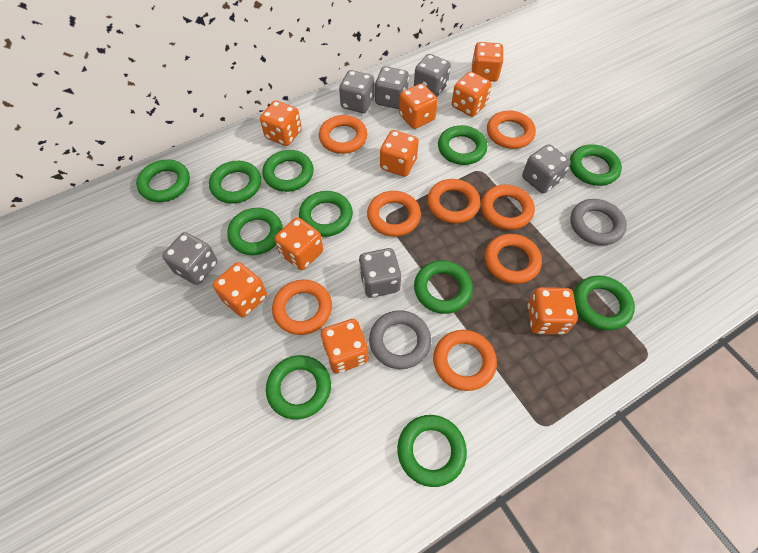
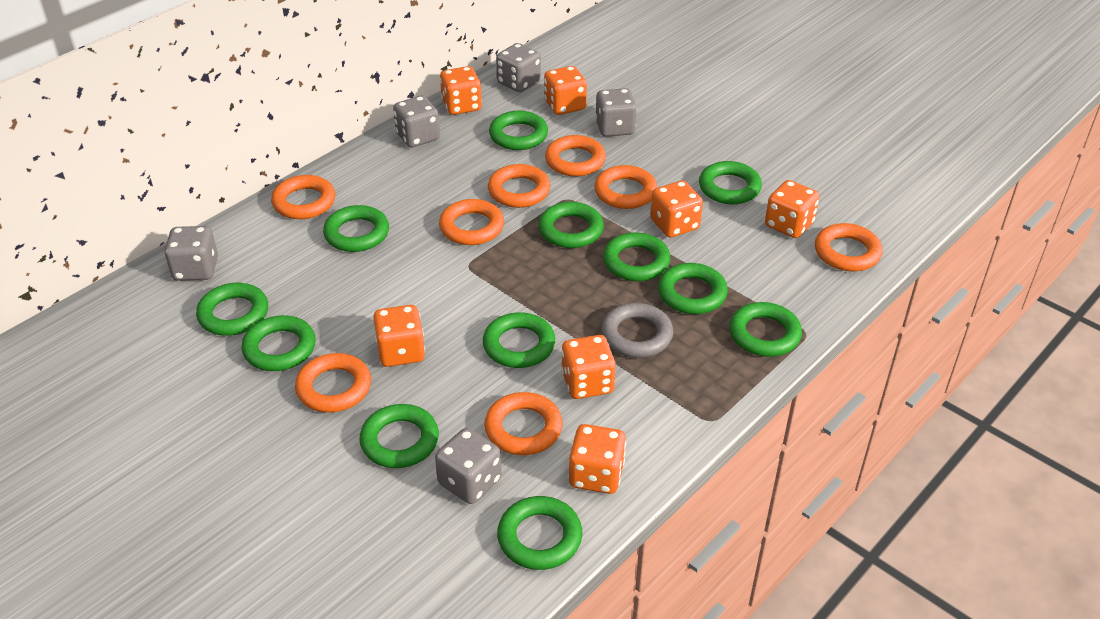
green ring: [136,159,190,202] [209,161,261,204] [227,208,283,255] [262,150,314,192] [266,355,331,419] [299,191,353,237] [397,415,467,487] [414,260,473,314] [438,125,487,165] [570,144,622,186] [574,276,635,330] = 11 -> [196,283,268,336] [242,315,316,371] [323,205,389,252] [359,404,439,468] [483,312,555,368] [489,111,548,150] [497,496,582,570] [538,202,604,248] [603,232,671,281] [658,263,728,314] [699,161,762,204] [729,302,802,357] = 12
grey dice: [162,232,218,285] [339,70,374,113] [359,248,401,298] [375,66,409,109] [414,54,451,97] [522,144,571,193] = 6 -> [164,226,218,281] [393,96,440,147] [435,428,502,504] [496,43,541,92] [595,88,637,137] = 5
grey ring: [369,310,431,369] [570,199,627,245] = 2 -> [601,303,673,358] = 1
orange dice: [213,262,267,317] [260,100,302,146] [275,217,323,270] [321,319,369,373] [380,130,419,177] [399,83,438,129] [452,72,492,117] [472,42,504,82] [528,287,578,335] = 9 -> [373,305,425,367] [440,66,482,115] [544,66,587,115] [561,335,616,399] [569,424,626,494] [650,180,703,237] [765,180,819,238] = 7

